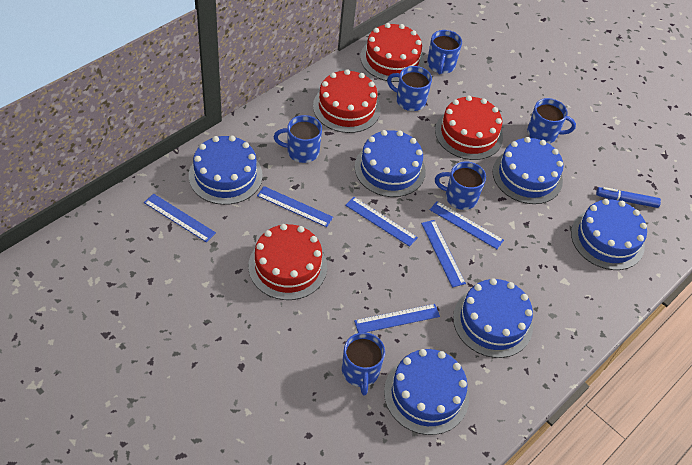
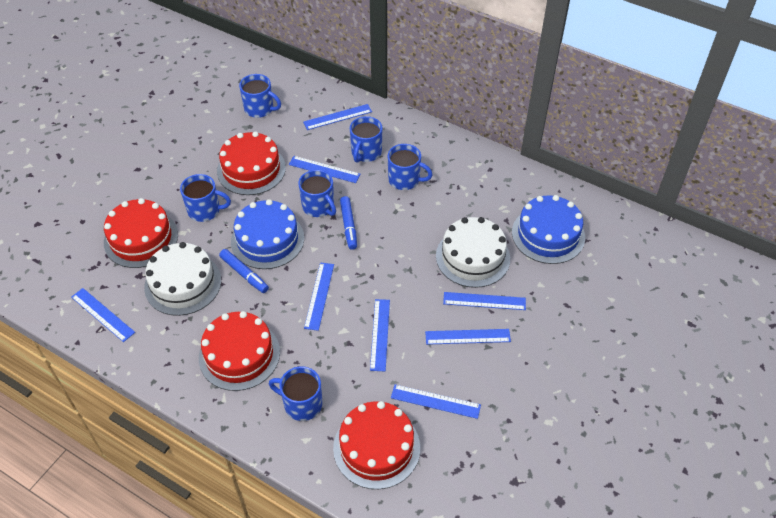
blue cake: [189,136,263,205] [355,130,426,197] [384,349,469,435] [453,278,533,358] [493,137,563,204] [571,199,647,270] = 6 -> [231,199,304,269] [512,195,585,264] = 2
blue marker: [596,187,661,208] = 1 -> [219,249,269,293] [340,196,357,250] = 2
blue ruler: [144,194,216,242] [257,186,333,227] [345,197,418,247] [354,304,440,333] [421,220,466,287] [430,201,504,249] = 6 -> [71,288,135,342] [289,156,361,183] [303,104,372,130] [304,262,334,331] [370,299,390,371] [391,384,481,419] [425,329,511,345] [443,292,526,310] = 8
white cake: none = 0 -> [144,242,221,316] [436,217,510,288] = 2

